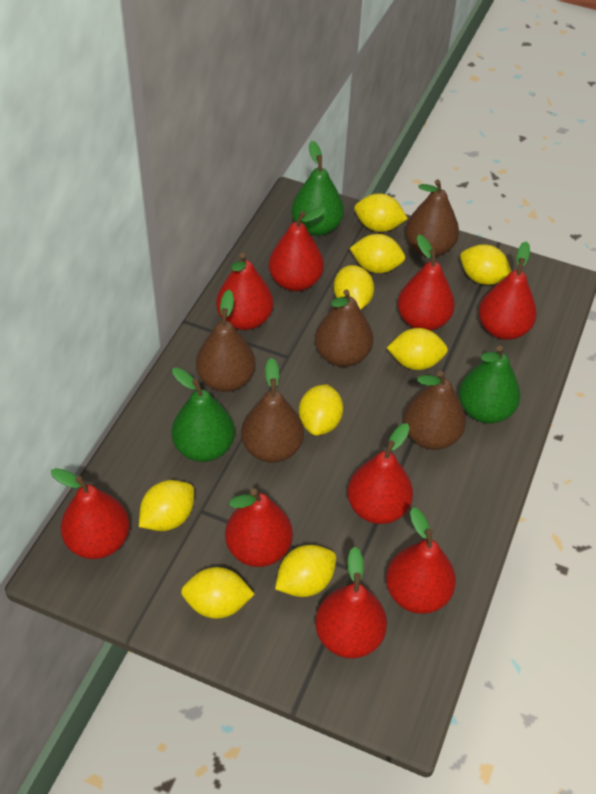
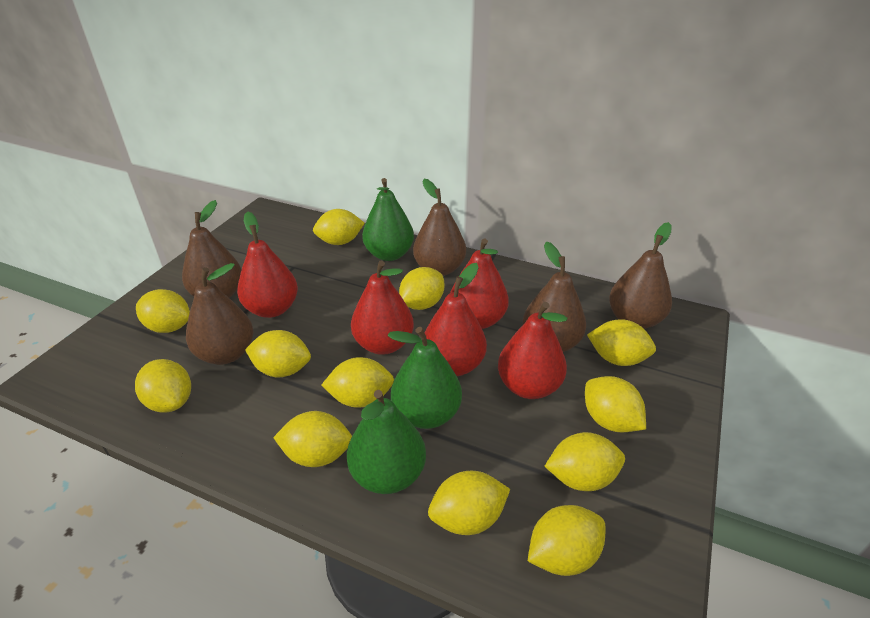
red pear: [51,468,130,559] [216,253,273,330] [225,488,293,567] [269,207,326,291] [315,547,387,658] [347,423,413,524] [386,507,456,614] [398,234,455,331] [479,241,537,340] = 9 -> [237,211,298,318] [351,261,414,355] [425,263,487,376] [450,239,509,329] [498,302,568,399] = 5
yellow lemon: [139,480,194,531] [181,567,255,619] [275,545,336,597] [299,384,343,436] [334,265,374,310] [349,234,405,273] [354,193,408,232] [387,328,448,370] [460,244,512,285] = 9 -> [135,359,191,413] [136,289,190,333] [245,330,311,377] [273,411,352,467] [313,209,365,245] [322,357,394,408] [399,267,444,310] [428,471,510,535] [528,505,605,576] [545,432,625,491] [585,376,646,433] [587,319,656,366] = 12

